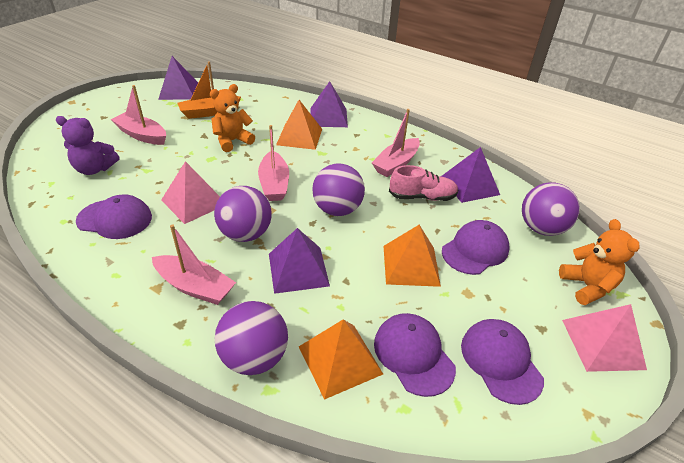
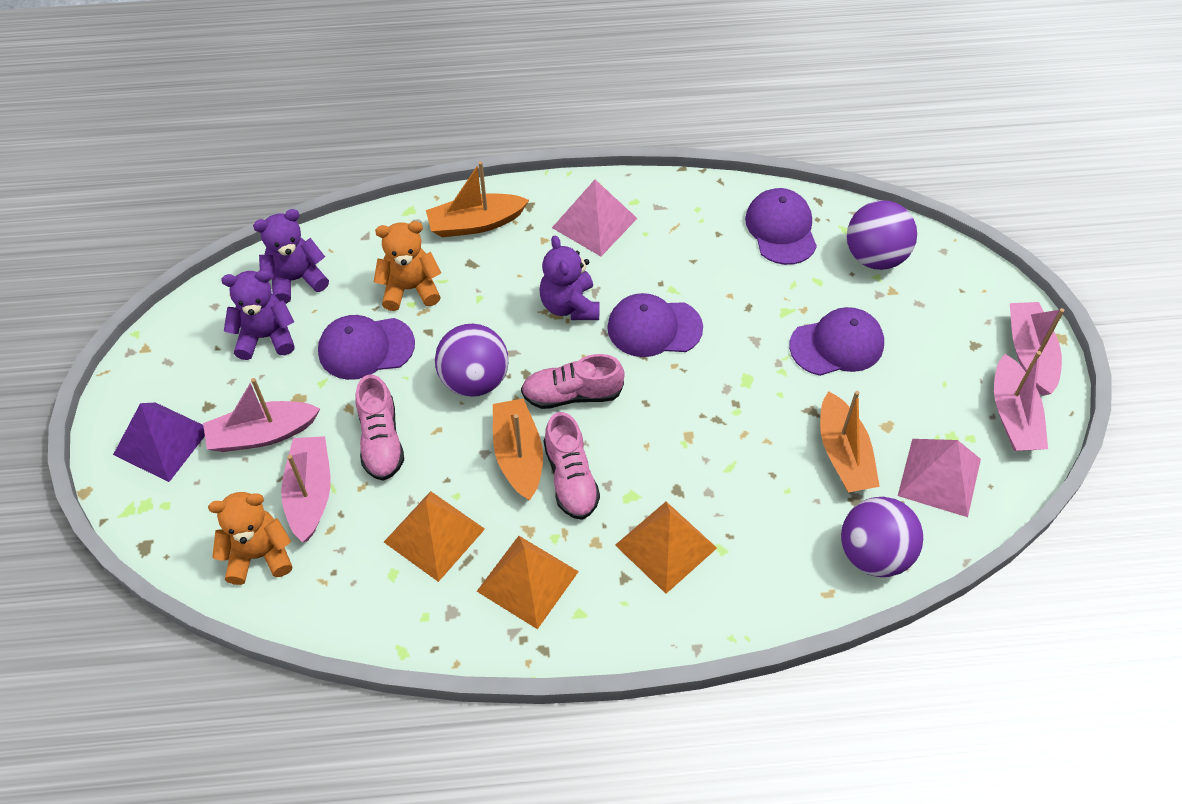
orange boat: [178,62,241,119] = 1 -> [426,161,529,237] [493,398,543,500] [820,391,880,492] = 3
pink shoe: [389,165,458,201] = 1 -> [355,375,404,481] [521,354,625,409] [544,412,600,520] = 3
purple ball: [214,186,272,242] [215,301,288,375] [312,163,365,216] [522,182,580,236] = 4 -> [435,324,508,397] [841,497,923,577] [847,200,917,270] = 3
purple pyramid: [158,56,198,100] [269,228,330,294] [310,81,348,127] [441,147,500,203] = 4 -> [113,402,205,482] = 1
purple teddy bear: [56,116,119,175] = 1 -> [221,270,295,360] [253,209,329,304] [539,235,600,320] = 3

